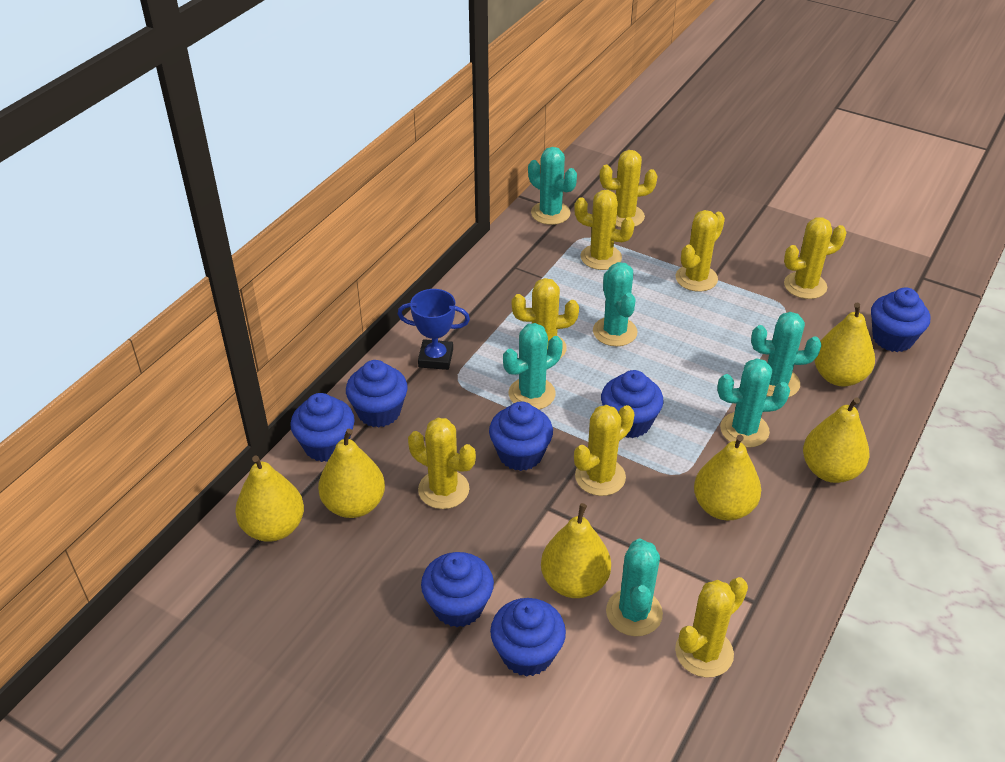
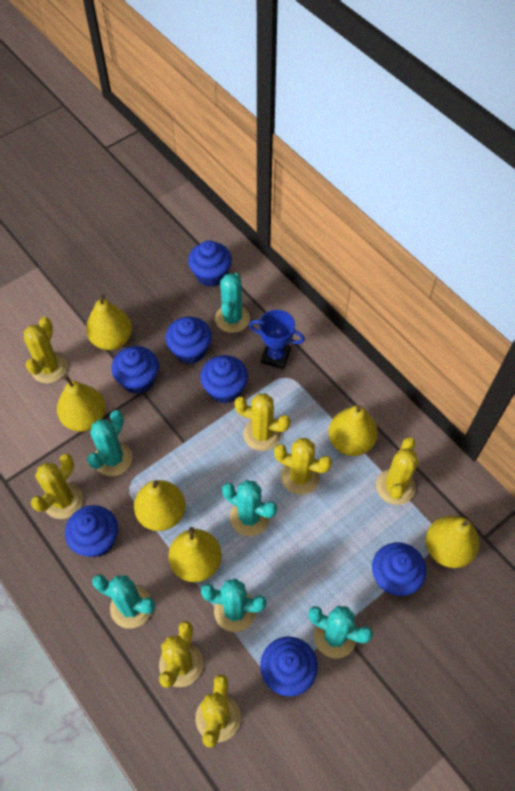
yellow cactus: [408,418,476,509] [512,278,579,358] [574,190,635,270] [574,405,634,496] [600,150,657,227] [675,577,748,678] [676,210,725,292] [784,217,846,299] = 8 -> [24,317,67,383] [31,454,83,519] [159,621,203,688] [195,674,241,748] [234,393,291,451] [274,438,332,495] [376,437,418,505] = 7

